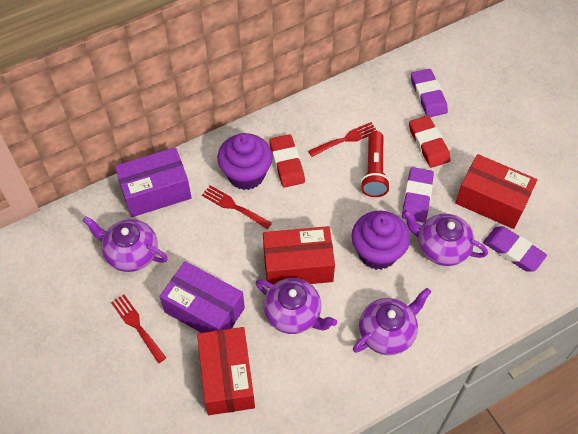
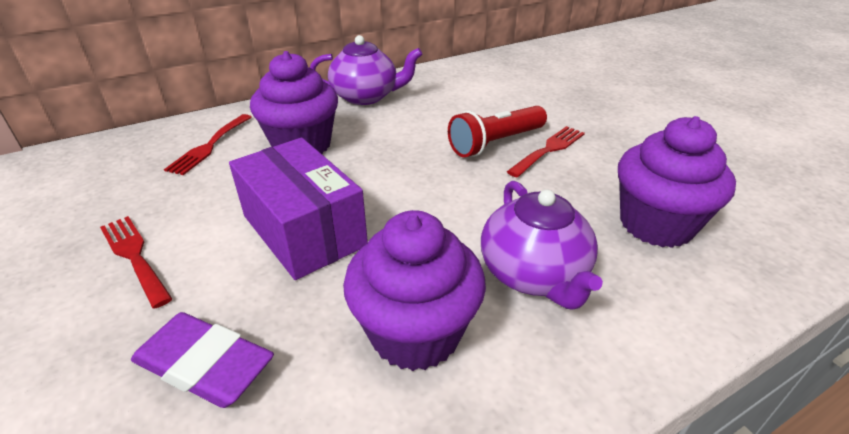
purple box: [115,147,192,217] [159,261,245,333] = 2 -> [229,138,368,280] = 1
purple cupcake: [217,133,273,190] [351,211,410,270] = 2 -> [250,51,338,154] [343,210,486,371] [618,116,736,248] = 3
purple eraser: [402,167,434,223] [411,69,448,117] [483,226,547,272] = 3 -> [131,312,274,408] = 1
purple teapot: [83,216,168,272] [255,278,337,334] [353,288,431,355] [403,210,488,266] = 4 -> [310,35,422,105] [481,181,603,310] = 2
red box: [197,327,255,415] [263,226,335,288] [455,154,537,229] = 3 -> none = 0
red eraser: [269,134,305,188] [409,116,451,168] = 2 -> none = 0

